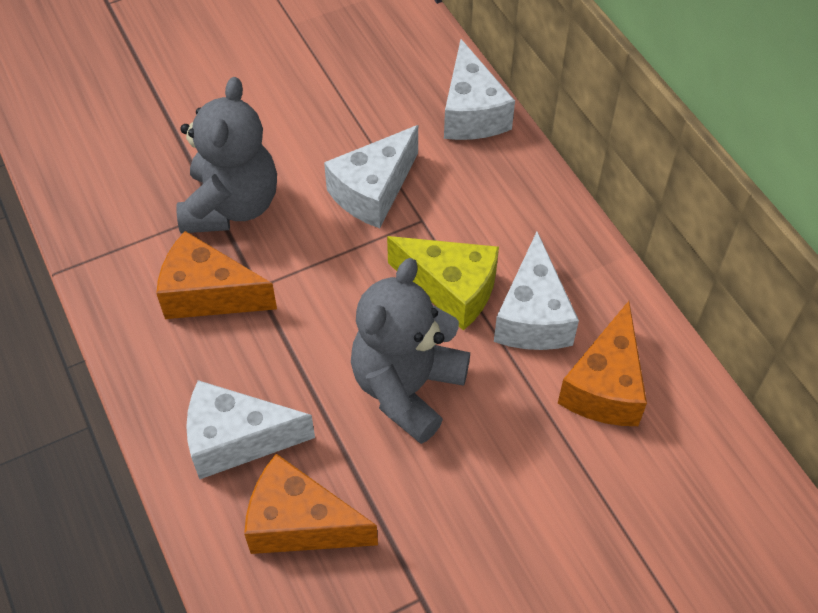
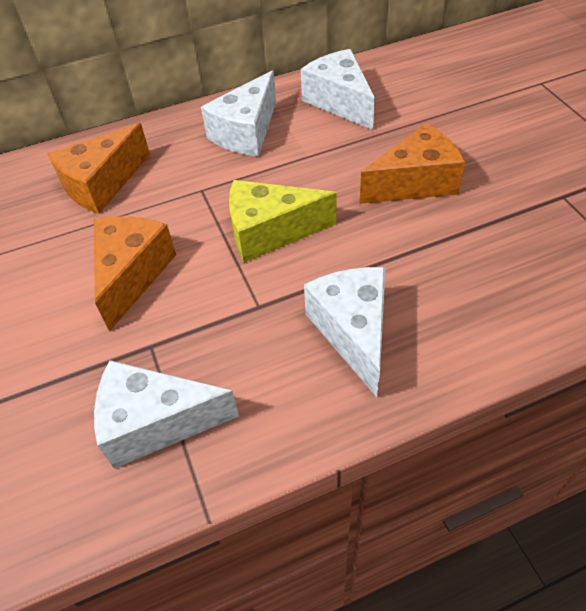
grey teddy bear: [177,77,277,233] [351,258,470,444] = 2 -> none = 0

